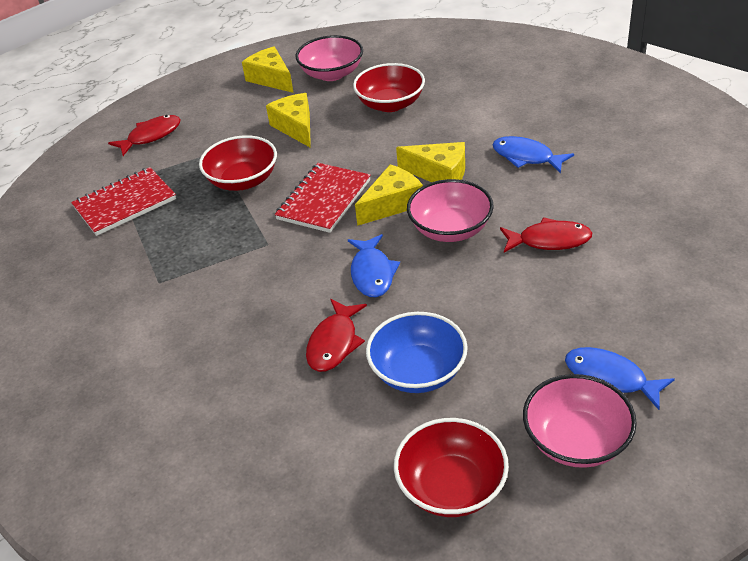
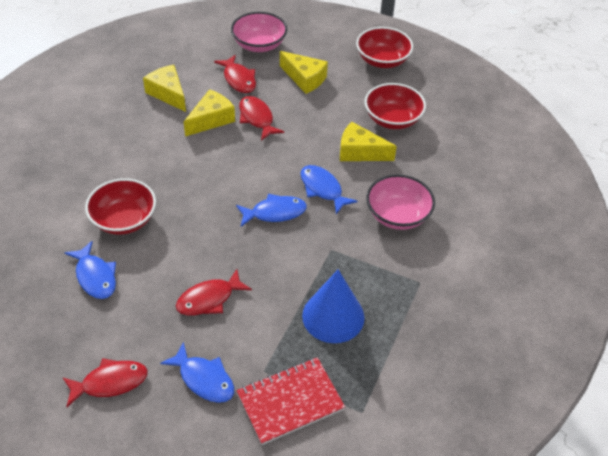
blue bowl: [366,312,468,393] = 1 -> none = 0
blue cone: none = 0 -> [302,269,365,343] = 1
blue fish: [348,234,400,297] [492,136,574,174] [565,347,675,410] = 3 -> [65,241,116,299] [160,342,234,403] [236,193,307,227] [300,165,358,214] = 4
pink bowl: [296,35,363,81] [407,179,494,242] [523,374,637,468] = 3 -> [231,12,287,52] [366,174,435,230] = 2
red fish: [108,115,180,156] [306,299,367,372] [500,217,592,253] = 3 -> [62,358,148,407] [176,269,252,316] [214,55,256,93] [239,96,284,140] = 4
red notebook: [71,167,176,236] [275,163,371,233] = 2 -> [237,357,345,445] = 1

